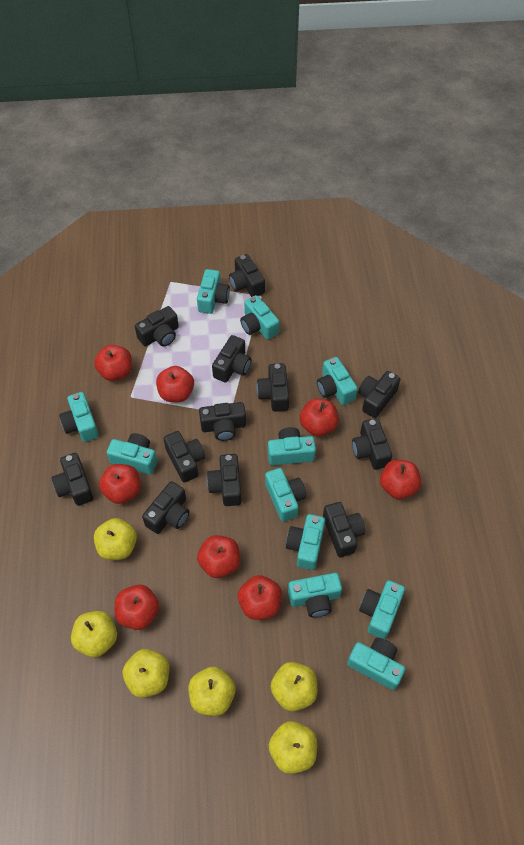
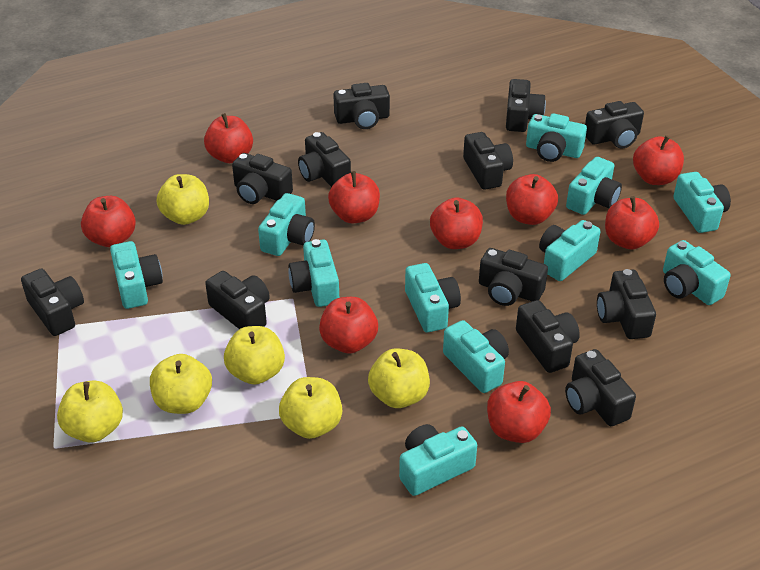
red apple: [94,345,132,381] [99,464,141,504] [115,585,159,630] [156,366,194,402] [197,535,240,578] [238,575,282,620] [300,399,339,436] [380,459,421,499] = 8 -> [81,196,136,247] [204,113,253,163] [319,297,378,354] [328,171,380,223] [430,197,483,249] [487,381,551,443] [506,174,558,225] [605,196,659,249] [633,135,684,185] = 9

